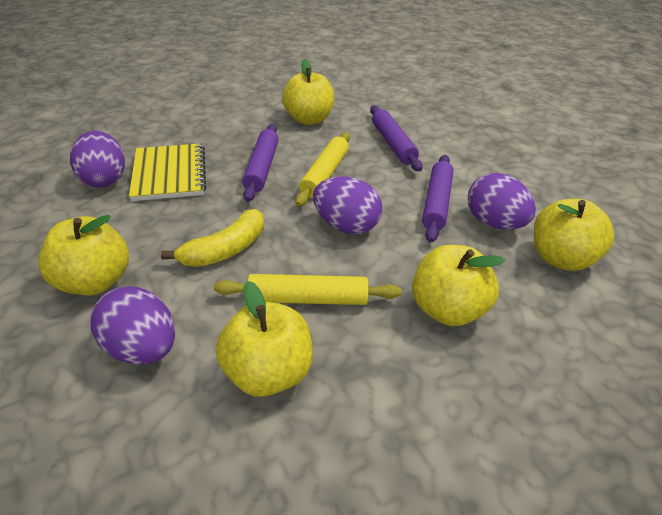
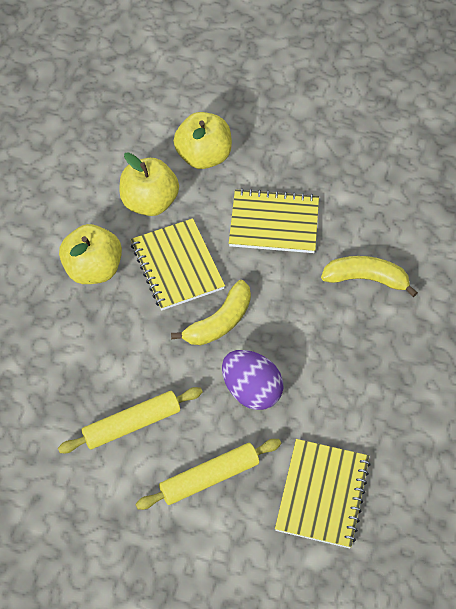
purple egg: [70,131,125,188] [90,286,175,364] [313,177,382,234] [468,173,536,230] = 4 -> [222,350,283,410] = 1
purple rolling pin: [242,124,279,202] [370,105,423,171] [422,155,454,243] = 3 -> none = 0
yellow apple: [38,215,129,295] [215,281,313,397] [282,59,334,125] [412,245,505,326] [534,199,614,271] = 5 -> [59,224,122,284] [119,152,179,216] [174,112,232,169] = 3
yellow banana: [161,209,264,267] = 1 -> [171,280,251,345] [321,256,418,297] = 2
yellow notebook: [129,143,206,201] = 1 -> [131,218,225,310] [229,188,319,253] [275,439,371,548] = 3

